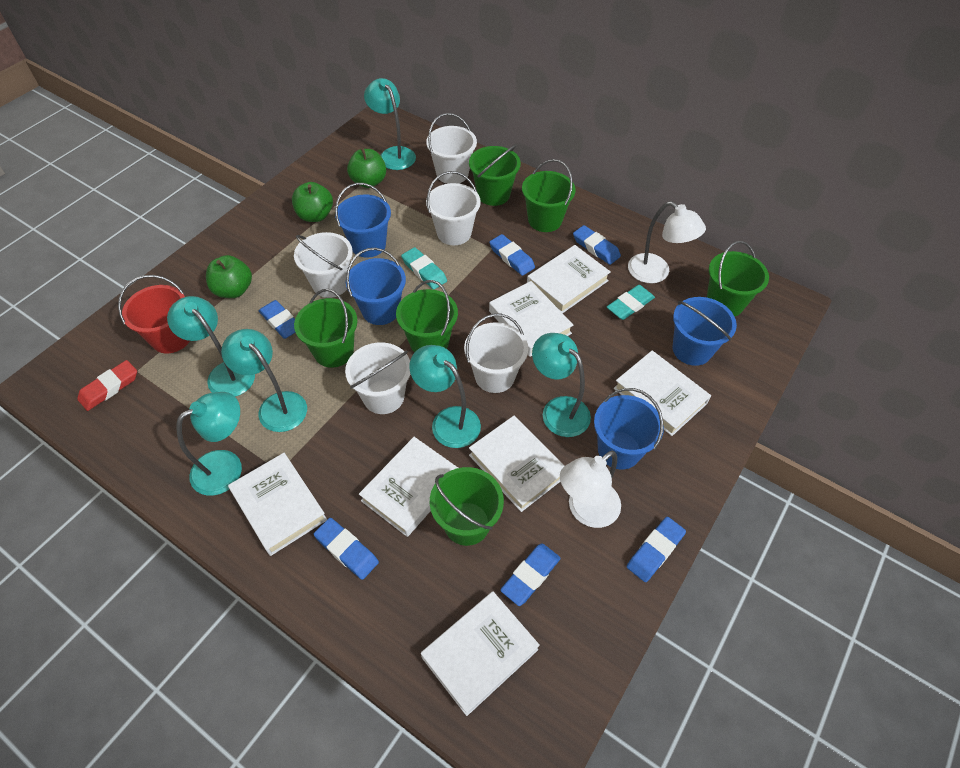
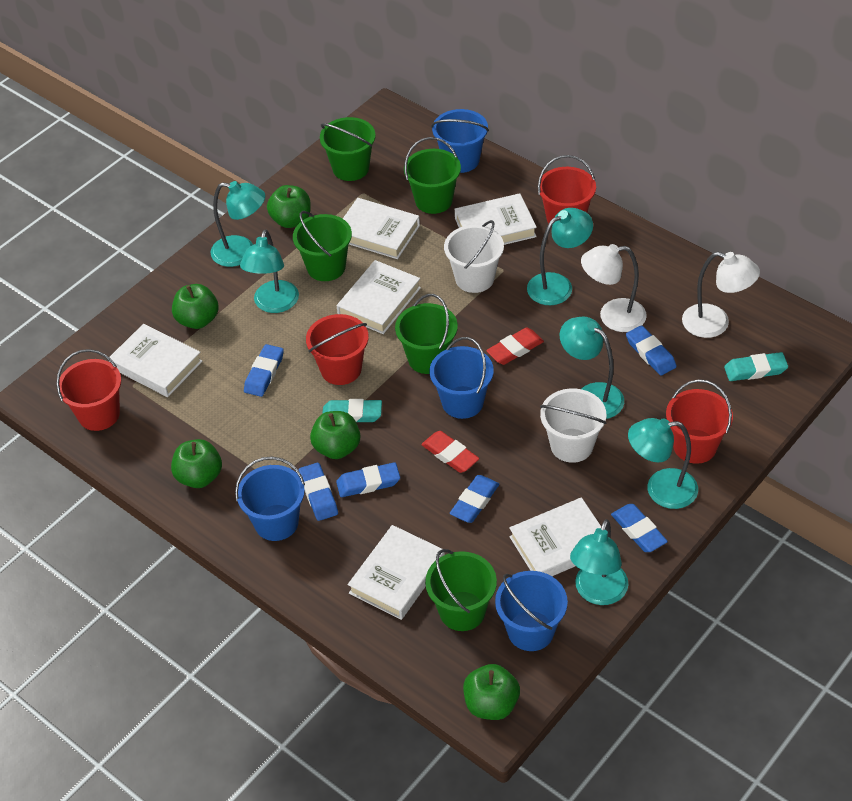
green apple: [206,255,252,298] [292,182,333,222] [347,148,386,188] = 3 -> [171,439,222,488] [172,284,219,329] [267,185,311,228] [310,411,361,459] [463,664,520,720] = 5
green bucket: [294,289,358,368] [396,280,458,353] [430,467,504,546] [469,144,521,206] [522,159,575,232] [707,241,769,316] = 6 -> [293,211,352,281] [320,117,376,181] [395,294,458,374] [404,137,461,214] [425,549,497,631] = 5
red bucket: [118,275,190,353] = 1 -> [56,349,121,431] [306,314,369,385] [538,155,596,228] [666,379,733,464] = 4
red eraser: [77,360,137,411] = 1 -> [421,431,479,473] [486,327,544,365] = 2
white book: [228,453,327,556] [359,437,458,537] [421,591,540,716] [469,416,565,512] [489,281,573,357] [527,245,611,313] [614,351,711,436] = 7 -> [109,324,202,397] [337,260,421,334] [343,198,420,259] [348,525,445,620] [455,193,537,245] [509,497,601,576] = 6
white bucket: [294,232,353,298] [345,343,410,414] [426,113,477,184] [426,171,481,245] [464,314,528,393] = 5 -> [444,220,504,293] [540,388,607,463] = 2

